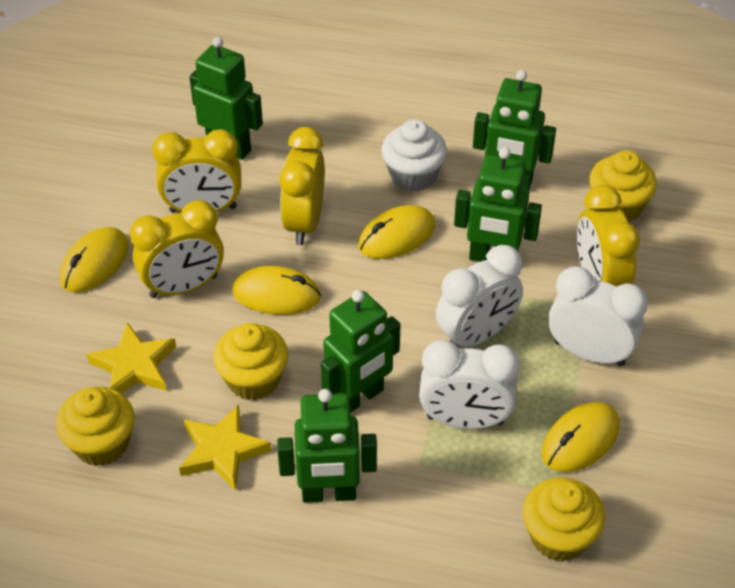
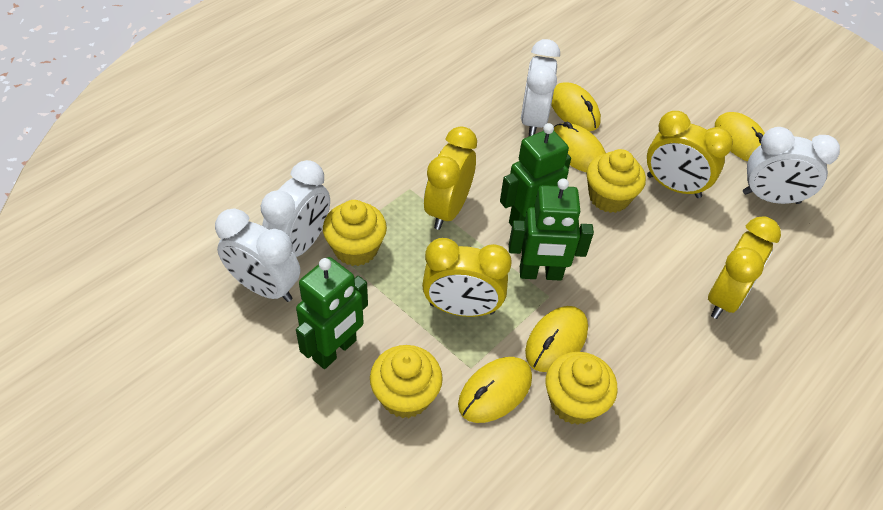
green robot: [189,37,263,160] [277,389,377,503] [321,290,401,412] [454,147,542,262] [473,70,556,190] = 5 -> [296,257,368,369] [500,123,571,226] [509,178,594,281] = 3
white clock: [419,340,520,429] [436,245,523,347] [548,266,648,366] = 3 -> [215,208,300,302] [261,160,330,257] [521,39,560,136] [743,127,840,204] = 4
white cupcake: [381,119,447,192] = 1 -> none = 0
yellow mouse: [60,227,129,292] [232,266,321,315] [358,205,435,259] [542,402,620,472] = 4 -> [458,357,532,423] [525,306,588,372] [551,82,601,131] [554,122,606,172] [715,112,765,161] = 5
yellow star: [86,322,176,393] [179,405,271,490] = 2 -> none = 0

